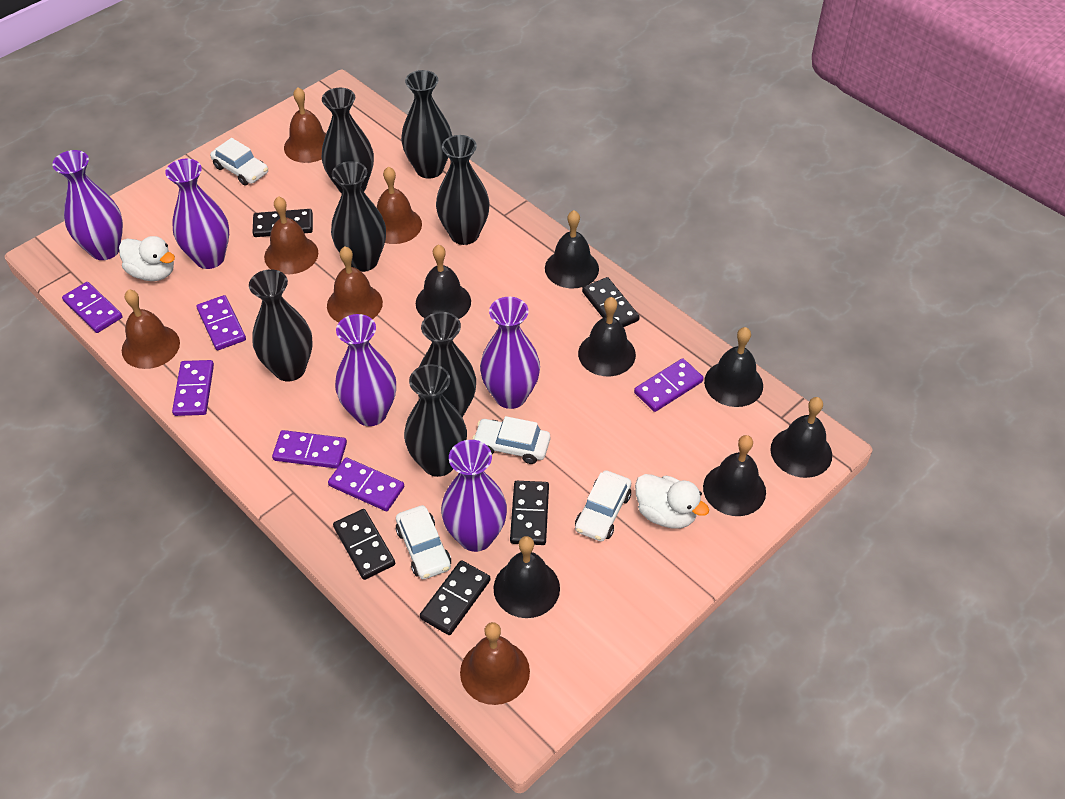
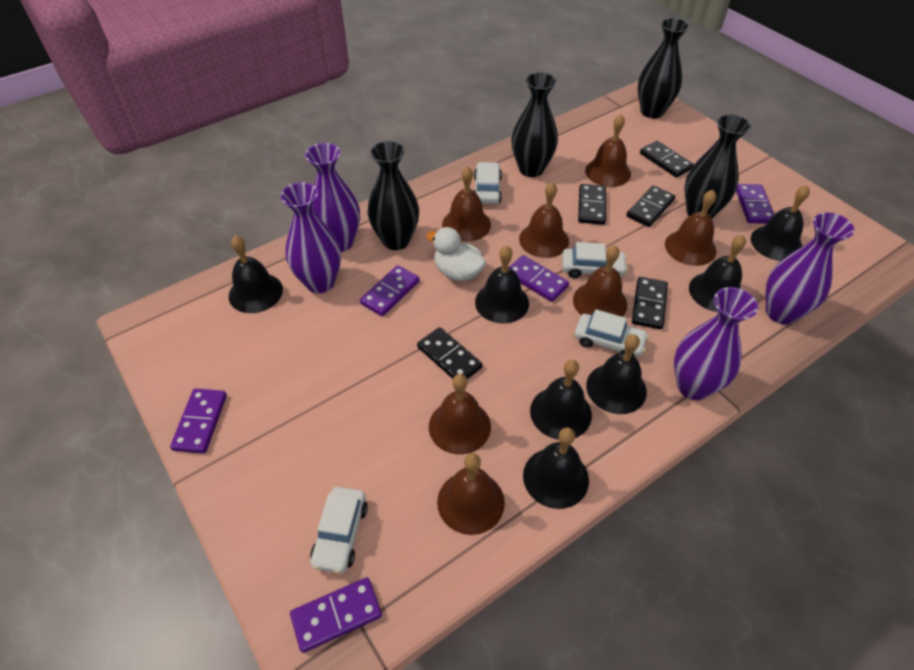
black vase: [249,269,313,381] [322,88,374,193] [331,161,386,272] [401,70,452,179] [404,364,467,477] [418,312,476,417] [436,135,490,245] = 7 -> [368,141,419,250] [511,72,558,177] [638,18,689,118] [684,114,751,218] = 4
brown bell: [122,290,180,369] [264,196,318,274] [284,87,326,163] [327,247,383,322] [377,167,422,244] [460,622,530,705] = 6 -> [429,374,491,454] [437,453,505,535] [442,166,491,242] [519,182,569,258] [573,245,628,317] [585,114,631,187] [665,190,716,266] = 7
purple domino: [62,282,122,333] [172,360,214,416] [196,295,246,350] [272,430,347,469] [328,457,404,511] [634,358,704,412] = 6 -> [170,388,227,454] [290,577,382,653] [360,265,420,316] [510,255,569,302] [736,184,774,224] = 5
purple vase: [52,150,123,260] [165,159,229,269] [335,314,396,426] [441,440,507,552] [480,297,540,409] = 5 -> [280,182,341,293] [305,143,360,252] [674,287,758,400] [766,212,854,325] = 4
white duck: [119,236,175,281] [635,474,709,529] = 2 -> [427,227,486,281] = 1

